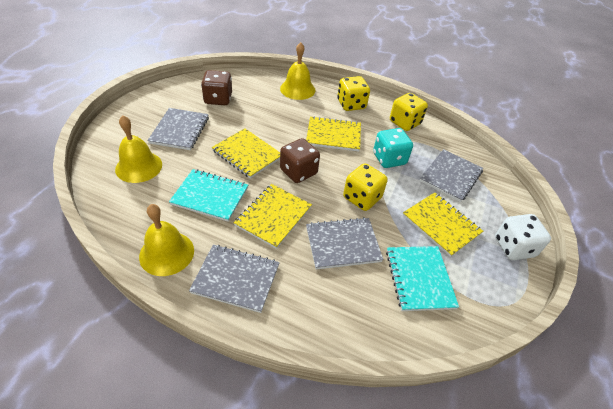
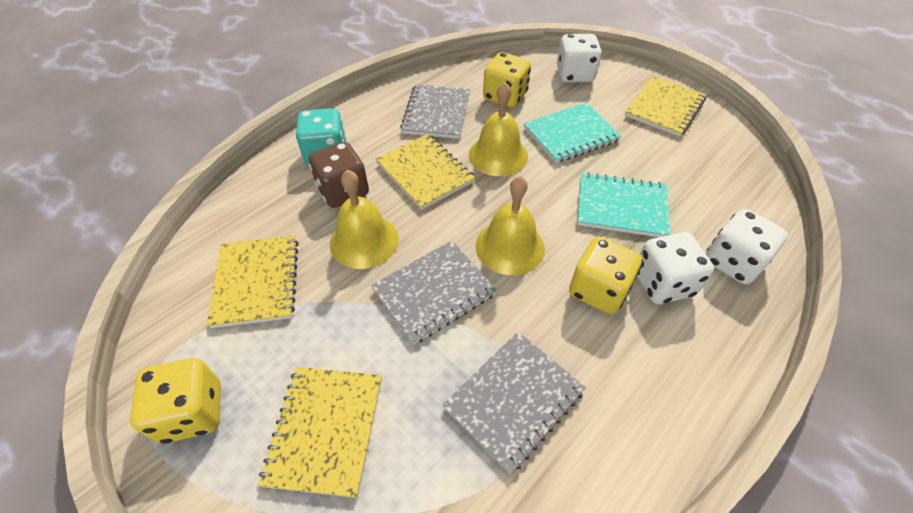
brown dice: [201,70,232,105] [280,138,320,183] = 2 -> [309,142,369,208] = 1
grey notebook: [147,108,209,150] [189,245,280,313] [306,217,384,270] [420,149,483,202] = 4 -> [371,240,497,345] [400,84,470,139] [442,332,586,474] = 3
white dice: [495,214,551,260] = 1 -> [557,34,602,83] [637,232,714,304] [706,209,788,284] = 3

